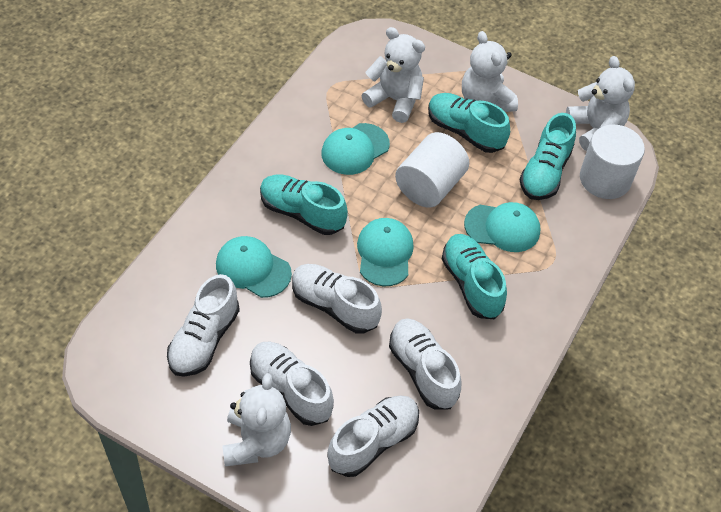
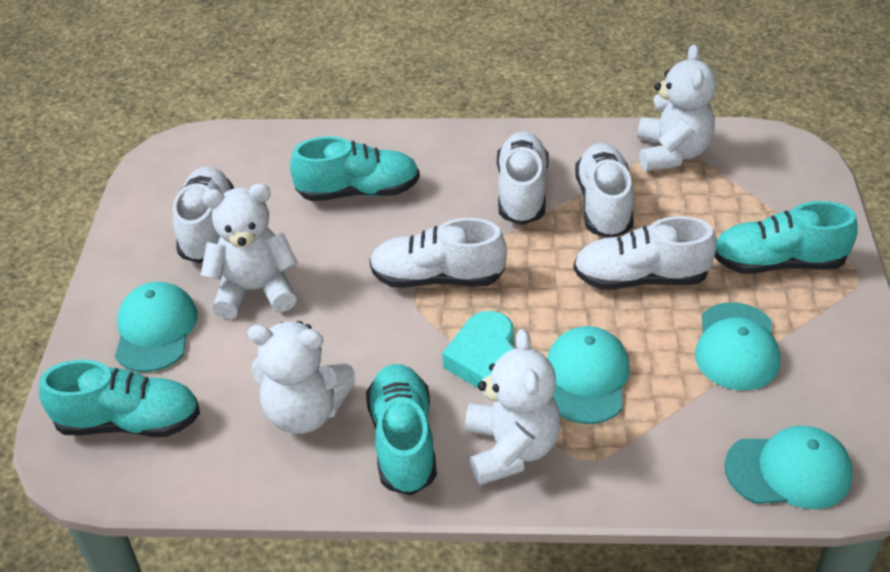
turquoise heart: none = 0 -> [442,311,516,388] = 1
white cylinder: [395,132,469,208] [580,125,645,199] = 2 -> none = 0

